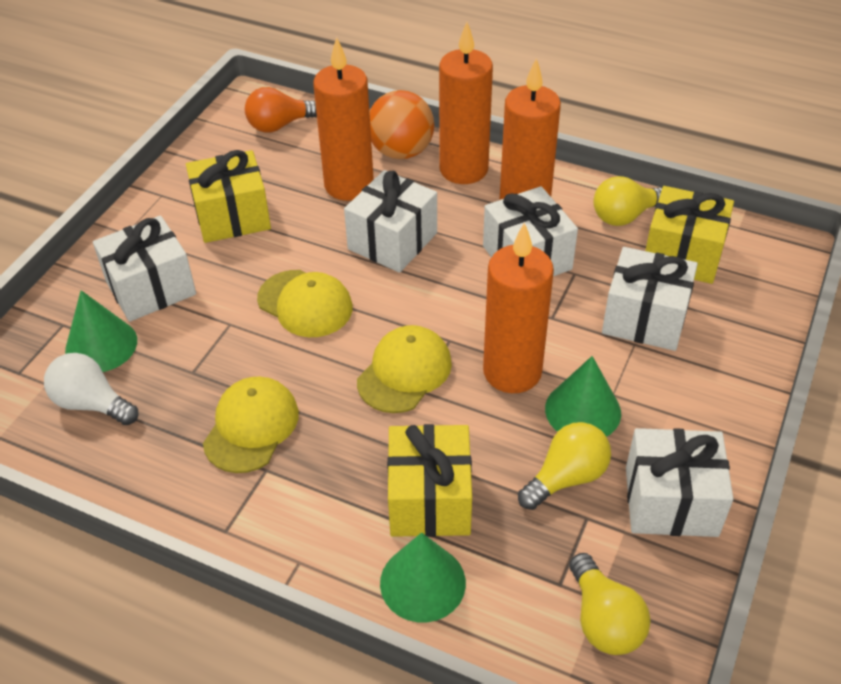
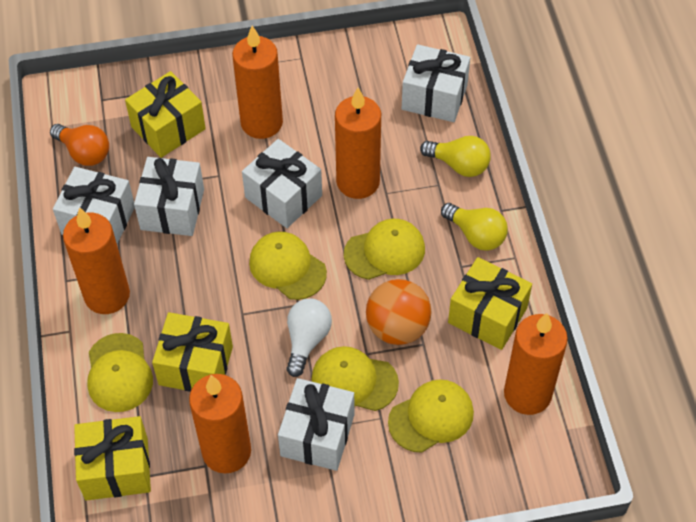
green cone: [65,290,137,372] [380,532,466,623] [545,356,621,437] = 3 -> none = 0
orange candle: [313,37,374,201] [439,22,493,184] [483,222,554,393] [500,58,561,200] = 4 -> [63,207,130,314] [189,374,251,473] [232,25,283,139] [335,87,381,199] [504,313,568,415] = 5
yellow cap: [203,377,299,473] [257,270,353,337] [357,325,452,413] = 3 -> [87,333,153,412] [249,232,327,300] [311,346,399,411] [344,219,425,280] [388,379,474,453] = 5
yellow gift: [186,150,271,243] [387,424,472,537] [645,186,734,284] = 3 -> [74,416,151,501] [125,71,206,158] [152,312,233,392] [448,257,532,350] = 4
yellow light bulb: [518,422,611,510] [569,553,651,655] [594,176,662,226] = 3 -> [420,136,491,177] [441,203,508,251] = 2

